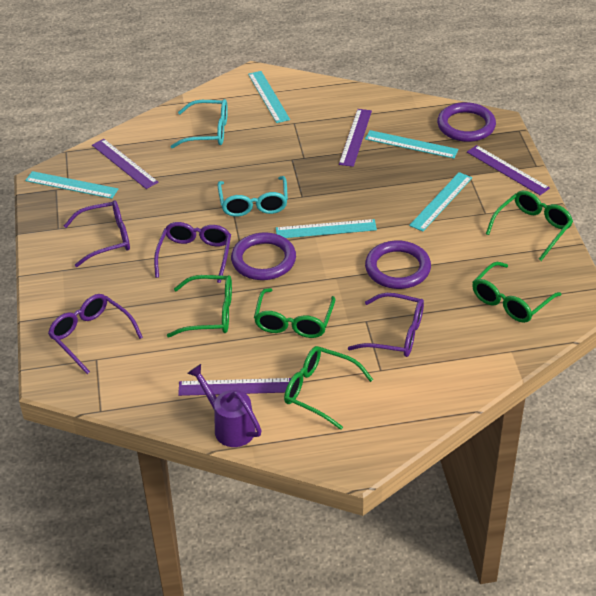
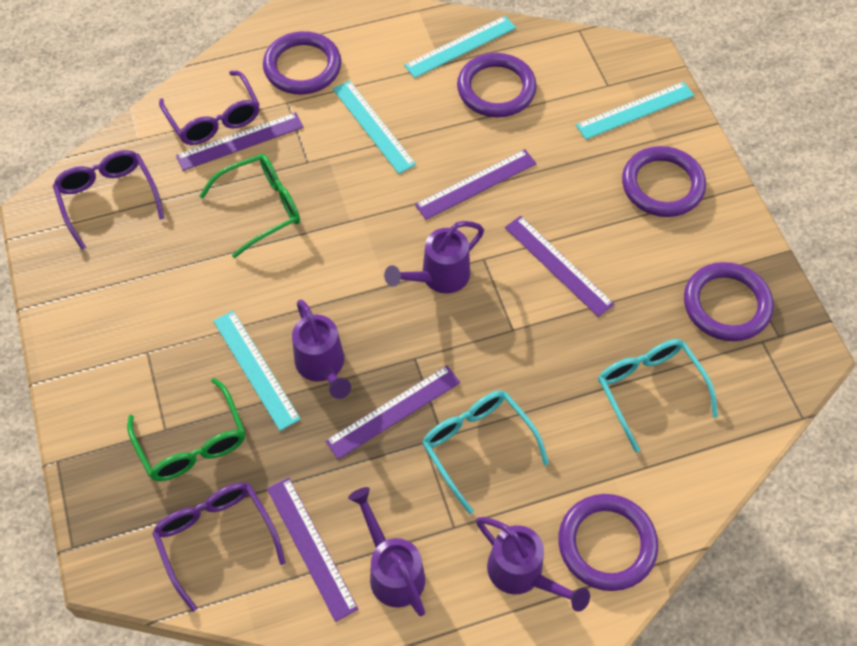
green glasses: [167,275,232,338] [254,288,335,338] [284,346,373,430] [472,262,561,323] [486,191,573,261] = 5 -> [127,378,245,481] [199,154,300,258] = 2
purple glasses: [48,294,143,374] [64,200,130,267] [154,222,231,283] [348,293,424,357] = 4 -> [53,150,165,250] [152,483,286,612] [159,71,259,145] = 3
purple ring: [231,232,296,280] [365,240,431,289] [437,102,496,142] = 3 -> [263,31,341,95] [457,53,537,117] [558,494,658,591] [622,146,706,217] [684,262,774,341] = 5
purple ruler: [92,139,159,189] [178,378,291,396] [339,109,372,167] [467,145,550,195] = 4 -> [176,112,304,171] [267,477,358,622] [325,366,460,459] [415,149,537,220] [505,216,614,317] = 5
purple watering can: [187,364,262,447] = 1 -> [292,299,351,399] [348,487,425,616] [384,221,484,294] [476,517,590,612] = 4
turquoise ruler: [25,171,118,199] [248,71,290,123] [276,219,377,238] [365,130,459,159] [409,172,472,232] = 5 -> [213,311,301,431] [333,80,416,174] [404,16,516,78] [576,81,694,139] = 4

